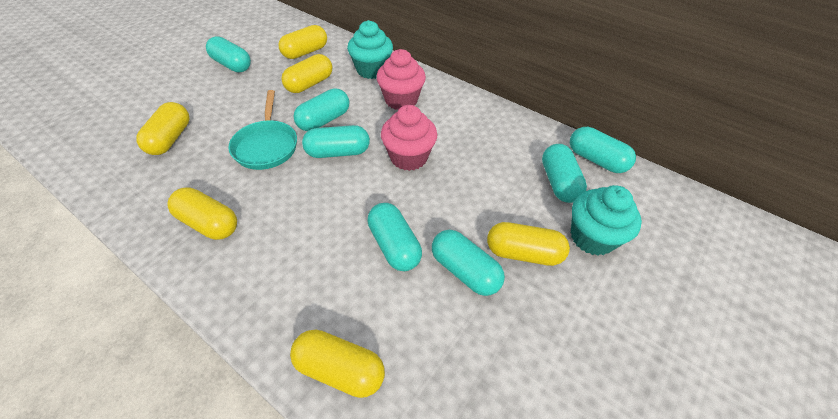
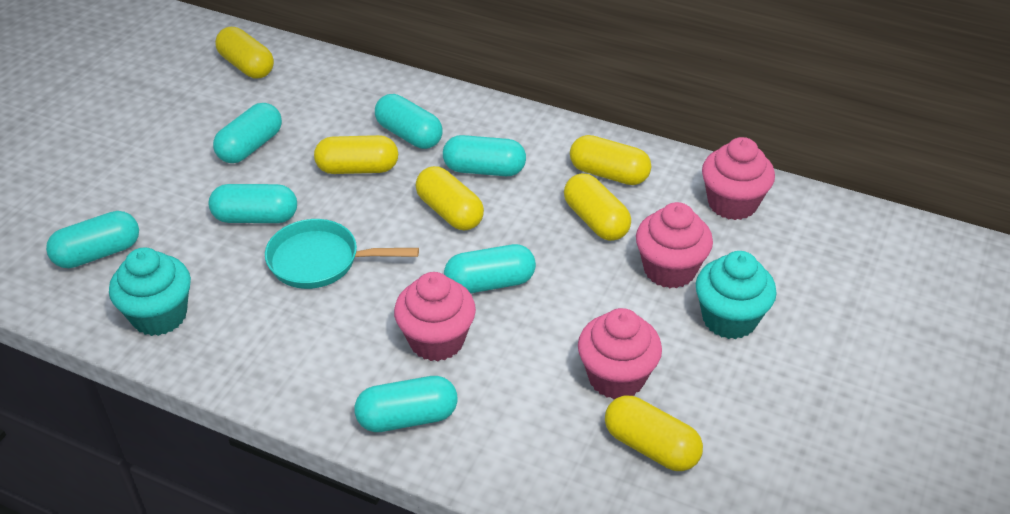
pink cupcake: [376,49,426,110] [381,105,437,171] = 2 -> [394,272,476,361] [578,308,662,399] [636,202,713,288] [702,137,775,220] = 4

